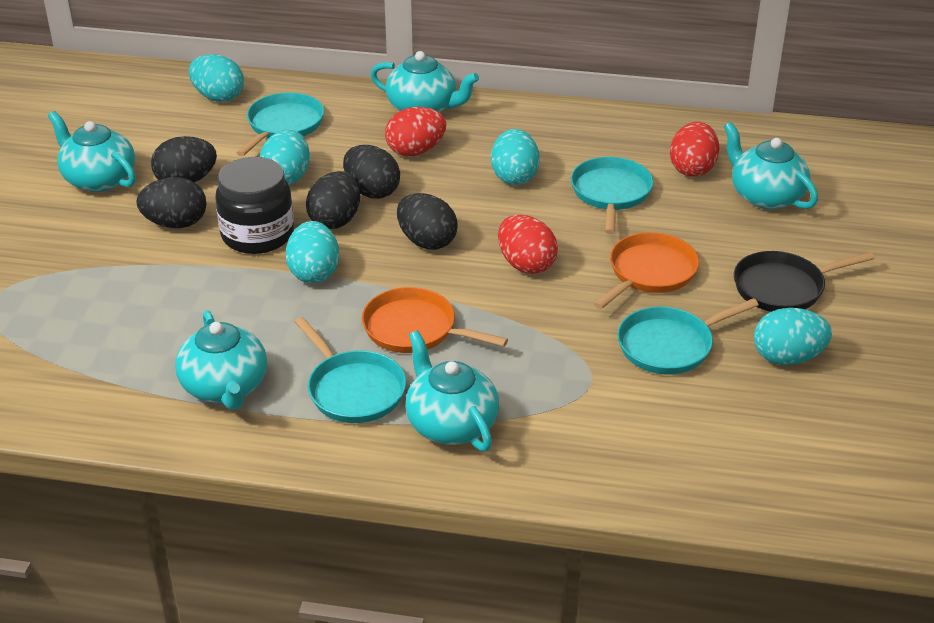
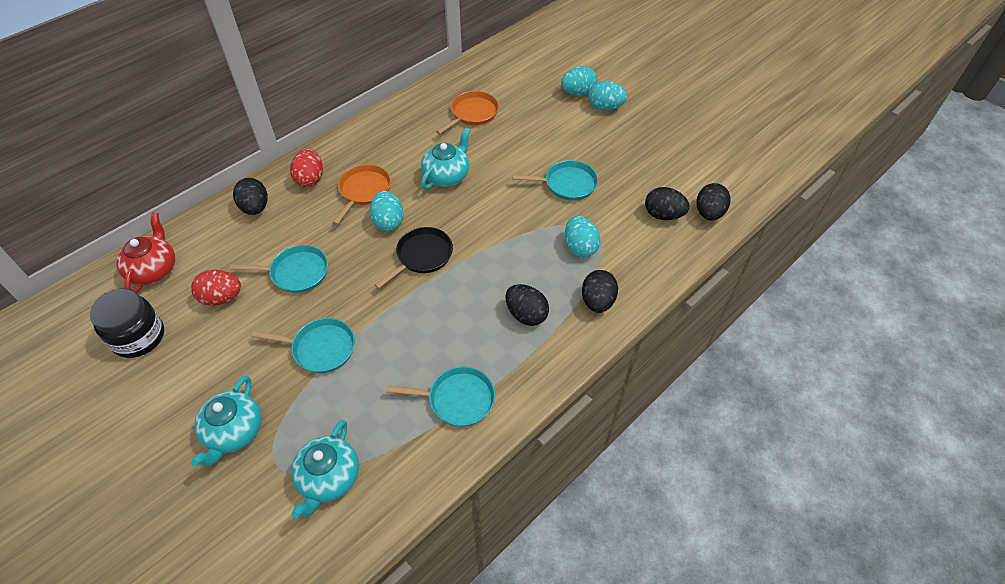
red egg: [385,107,446,157] [498,215,558,274] [670,121,719,177] = 3 -> [191,270,241,306] [290,149,323,187] = 2
red teapot: none = 0 -> [116,213,175,293] = 1
turquoise egg: [189,54,244,102] [260,129,310,185] [286,221,339,283] [491,129,540,185] [754,308,832,365] = 5 -> [370,191,404,231] [561,66,597,96] [565,216,601,257] [589,81,627,110] = 4
turquoise teapot: [48,111,136,192] [175,310,267,410] [370,51,479,112] [405,330,499,452] [724,122,818,210] = 5 -> [191,376,262,466] [291,420,359,518] [421,127,470,189] = 3

